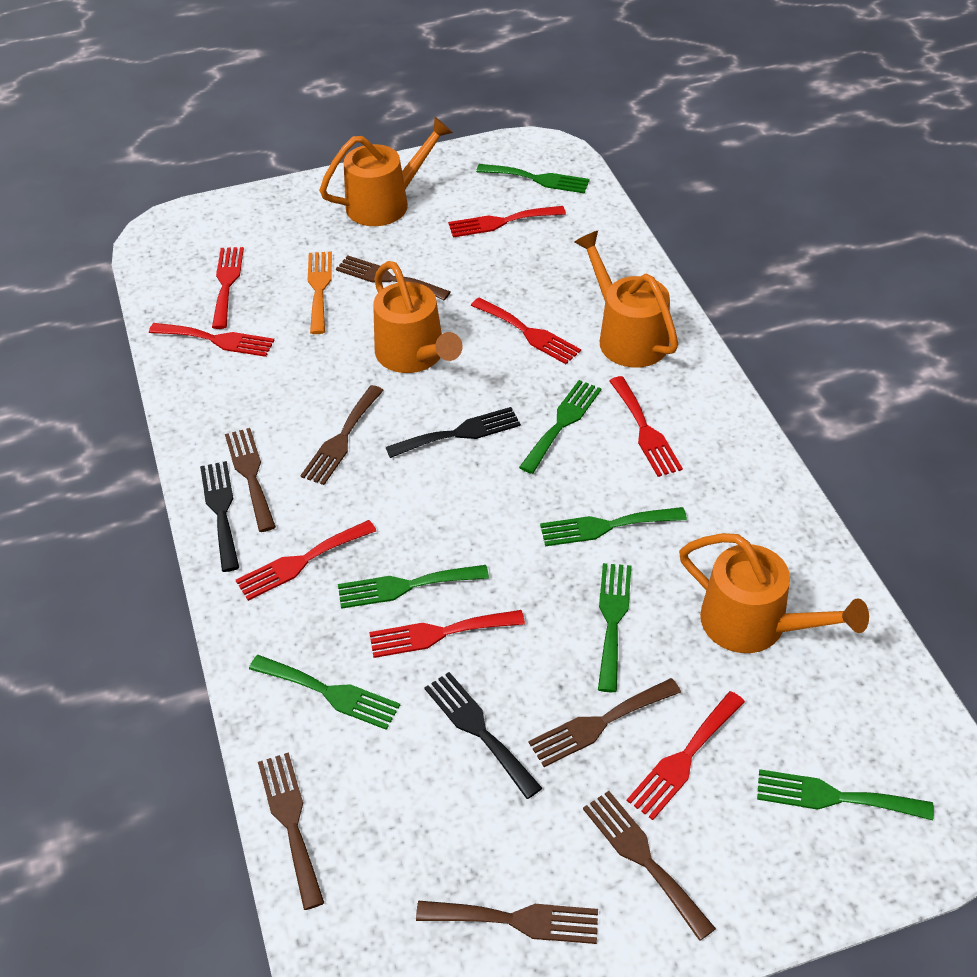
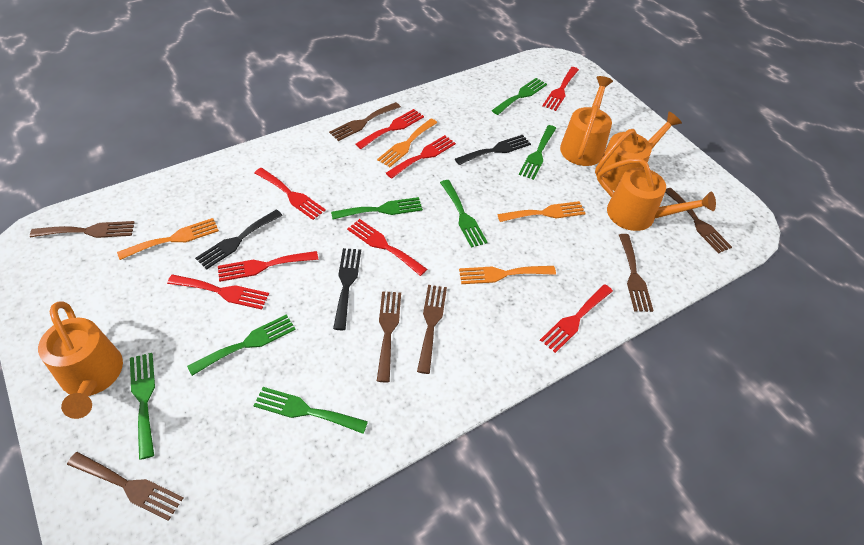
orange fork: [308,251,332,334] = 1 -> [117,218,219,260] [377,119,437,167] [459,266,556,284] [497,201,586,222] = 4

